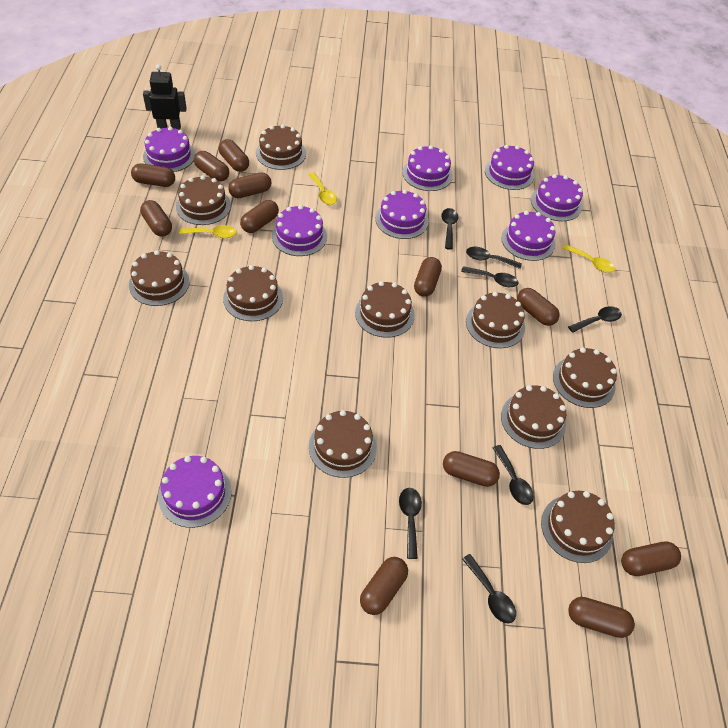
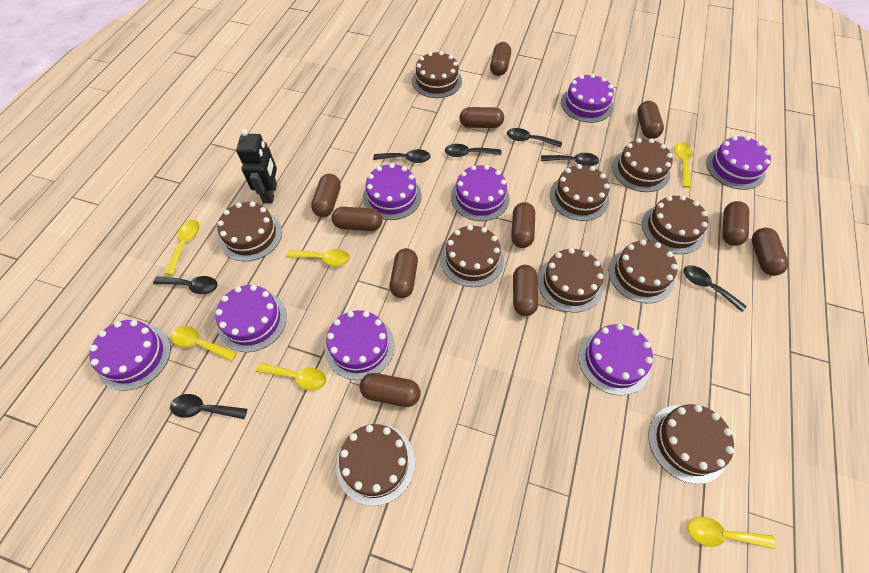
brown capsule: [131,163,175,187] [140,200,172,237] [194,151,229,182] [219,139,249,172] [228,173,271,198] [240,200,279,233] [360,557,408,615] [414,257,442,297] [443,451,500,487] [517,288,560,326] [568,597,635,638] [621,542,681,576] = 12 -> [311,174,341,217] [332,207,383,231] [360,373,421,407] [390,248,418,298] [459,107,504,128] [490,42,511,76] [511,202,535,248] [513,265,538,316] [637,101,664,139] [722,201,749,246] [752,228,789,276] = 11
yellow spoon: [179,225,236,238] [308,172,337,205] [562,244,615,273] = 3 -> [165,220,200,275] [171,326,237,362] [256,362,327,391] [286,249,350,266] [674,142,692,188] [688,517,776,549] = 6

